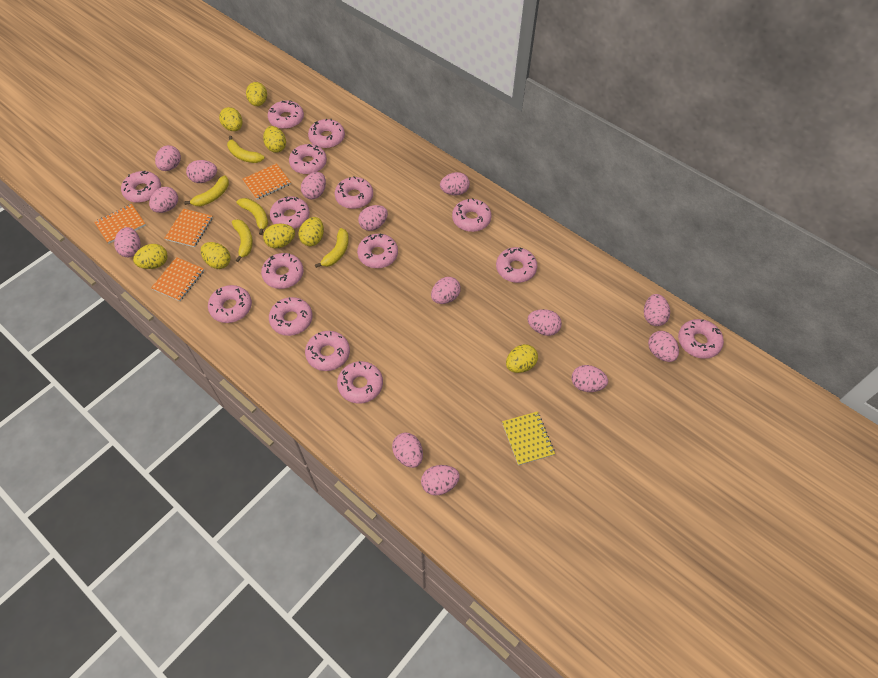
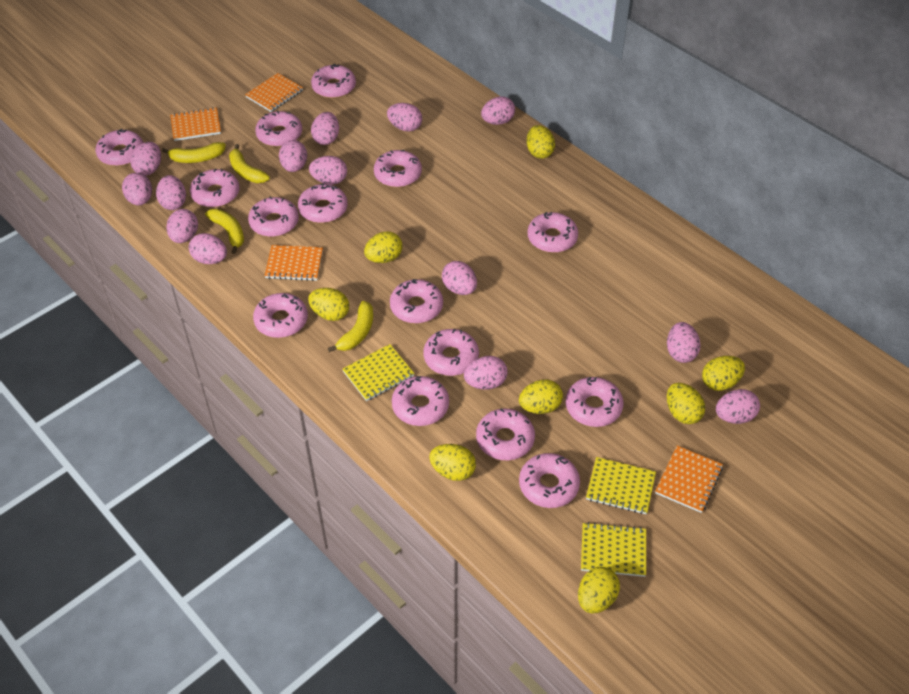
yellow banana: [184,175,229,206] [227,136,265,163] [232,219,253,262] [236,198,268,235] [315,228,349,268] = 5 -> [162,142,226,163] [205,209,244,254] [229,144,270,183] [328,301,373,352] = 4
yellow notebook: [502,411,555,465] = 1 -> [342,344,415,401] [581,522,646,577] [586,457,656,514] = 3

